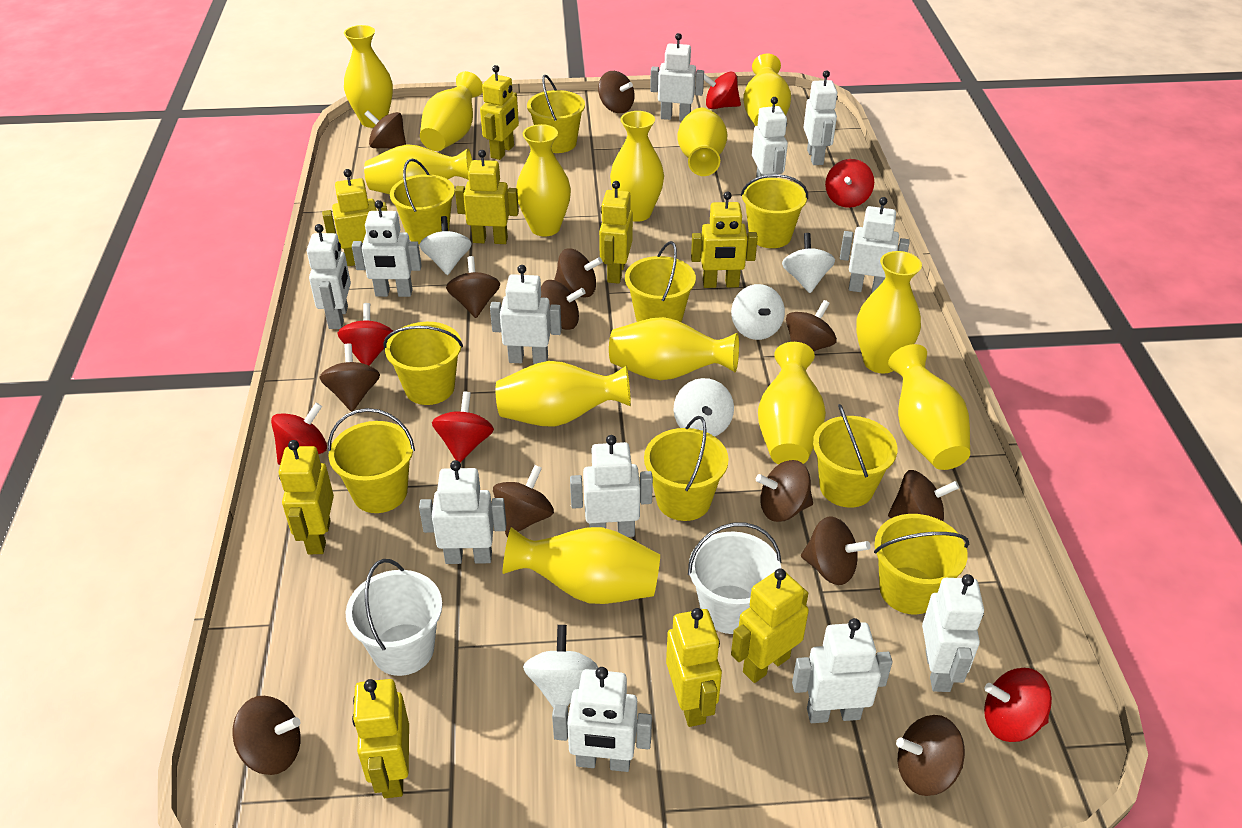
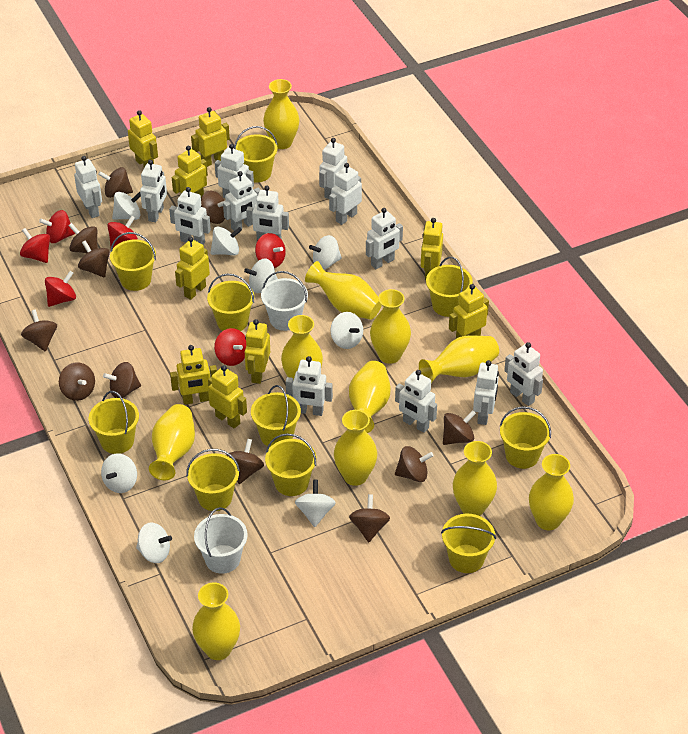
brown spinning top: [232,696,301,775] [319,343,380,412] [365,110,406,149] [446,256,500,318] [493,465,554,537] [541,280,586,330] [554,248,602,298] [598,71,635,113] [756,460,813,522] [786,300,837,351] [801,516,871,585] [888,470,959,521] [896,715,965,796] = 13 -> [21,309,57,352] [59,362,95,401] [68,223,98,253] [78,240,110,278] [98,167,133,198] [103,362,141,398] [201,191,226,224] [226,438,264,484] [349,494,390,542] [395,446,434,482] [443,410,476,445] = 11
white robot: [307,224,351,329] [352,200,422,297] [419,460,506,564] [490,265,561,364] [552,667,652,772] [570,435,653,537] [650,33,704,121] [752,97,788,178] [792,618,893,723] [803,70,838,165] [840,197,910,293] [922,574,984,692] = 12 -> [74,156,102,218] [140,160,167,222] [169,187,211,245] [215,144,254,198] [223,171,261,231] [246,186,289,241] [286,356,333,416] [319,138,347,199] [329,163,362,225] [366,208,403,269] [395,370,437,433] [473,360,499,425] [504,342,543,406] = 13
white spinning top: [420,216,472,275] [523,625,598,708] [674,378,734,437] [731,284,785,340] [782,233,835,293] = 5 -> [101,453,137,493] [112,192,141,220] [136,522,172,563] [210,227,242,255] [244,258,278,293] [295,480,336,527] [309,235,342,269] [330,312,363,349] = 8
yellow bucket: [328,408,415,513] [383,322,463,405] [390,159,455,244] [527,74,585,153] [625,241,696,322] [644,416,729,521] [741,174,808,248] [813,404,897,508] [874,514,969,614] = 9 -> [89,391,139,454] [110,232,156,291] [186,449,240,511] [207,274,254,331] [234,126,278,183] [251,385,301,447] [265,433,317,496] [426,257,473,317] [441,514,496,573] [500,406,551,469] = 10
yellow vase: [344,25,393,128] [364,144,472,195] [420,71,483,151] [495,361,631,426] [503,527,660,604] [516,124,571,237] [609,317,739,380] [610,111,664,222] [677,108,728,176] [743,53,791,126] [758,342,826,465] [856,251,922,374] [888,344,970,470] = 13 -> [149,404,195,480] [192,583,240,660] [263,79,300,149] [281,315,323,381] [305,261,382,320] [334,410,377,486] [349,361,391,433] [370,289,411,364] [419,335,499,383] [453,441,497,516] [529,454,574,530] = 11

